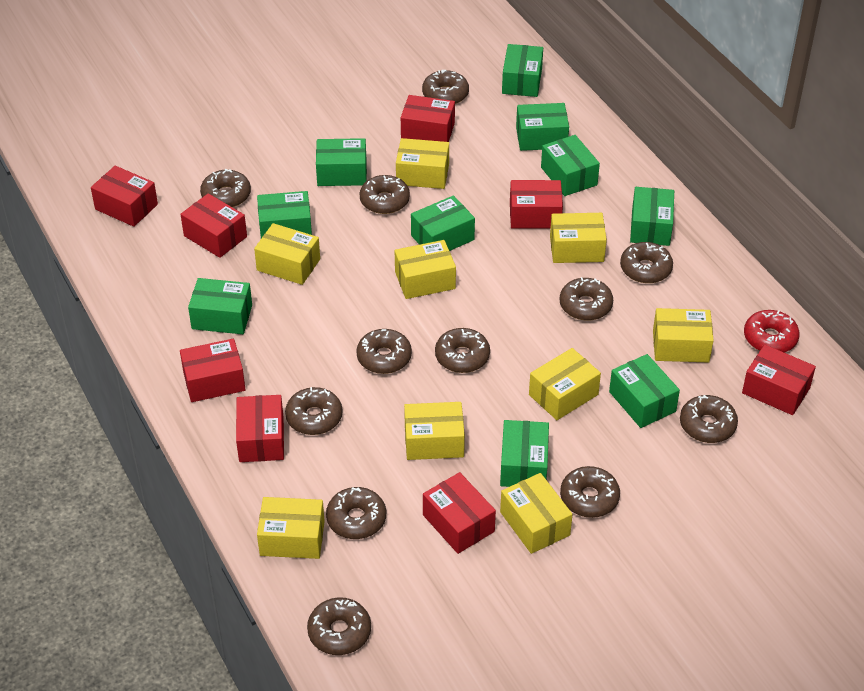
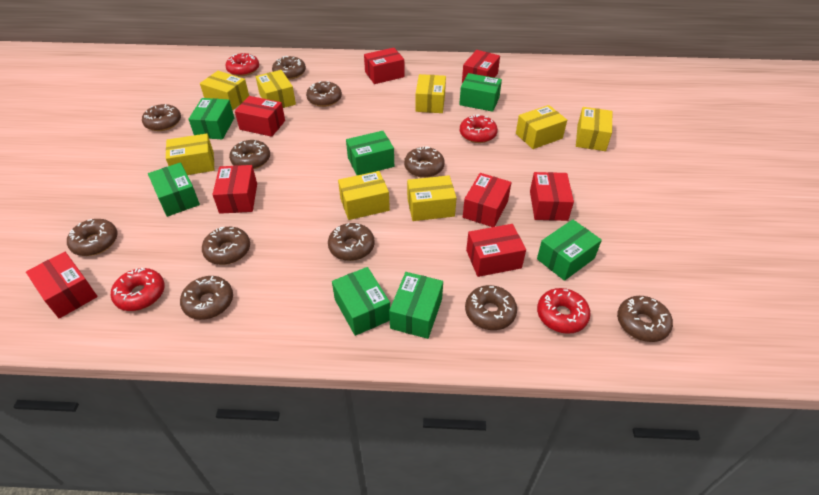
brown donut: [200,169,251,207] [285,387,343,435] [307,597,371,655] [326,487,386,539] [356,329,412,374] [359,175,410,214] [422,70,469,104] [435,328,490,373] [560,277,613,321] [560,466,620,518] [620,242,673,283] [680,395,738,443] = 12 -> [67,219,118,256] [142,104,181,131] [180,276,233,320] [202,227,250,265] [229,140,270,169] [272,56,306,80] [306,81,342,107] [328,223,375,261] [404,146,445,178] [465,285,517,330] [617,296,673,342] = 11
green box: [188,278,252,334] [257,191,312,238] [316,138,367,186] [411,195,475,251] [500,420,549,487] [502,44,543,97] [516,103,569,151] [541,135,600,196] [609,354,680,428] [630,187,674,246] = 10 -> [148,162,200,217] [188,98,234,139] [332,267,390,336] [346,131,394,175] [389,272,443,339] [459,73,502,112] [537,220,602,281] = 7
red donut: [744,310,800,353] = 1 -> [111,268,165,311] [225,53,259,76] [460,114,498,143] [537,288,591,334] = 4
yellow box: [254,223,320,285] [257,497,325,559] [395,240,456,299] [396,138,449,189] [404,402,465,460] [500,473,573,554] [529,348,601,420] [550,213,607,263] [653,308,714,363] = 9 -> [166,134,214,175] [200,71,249,111] [256,70,296,108] [338,171,390,220] [407,175,457,221] [415,74,446,113] [516,105,567,149] [576,107,612,151] = 8

